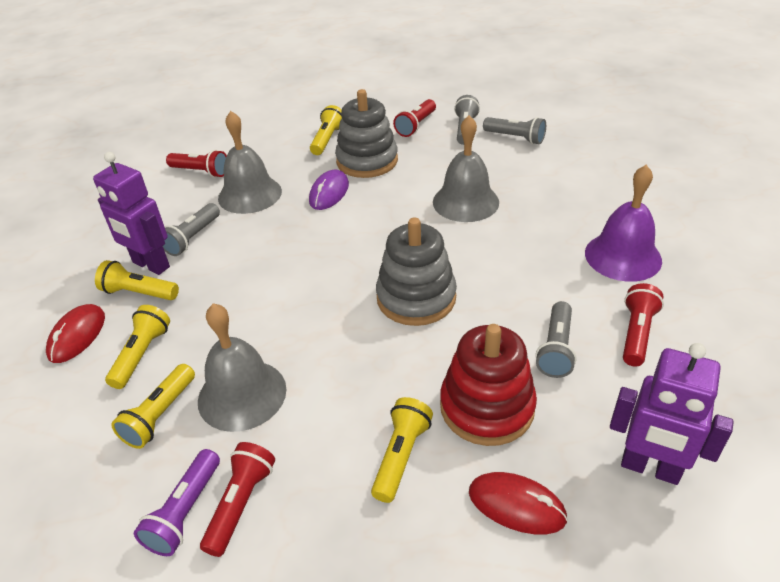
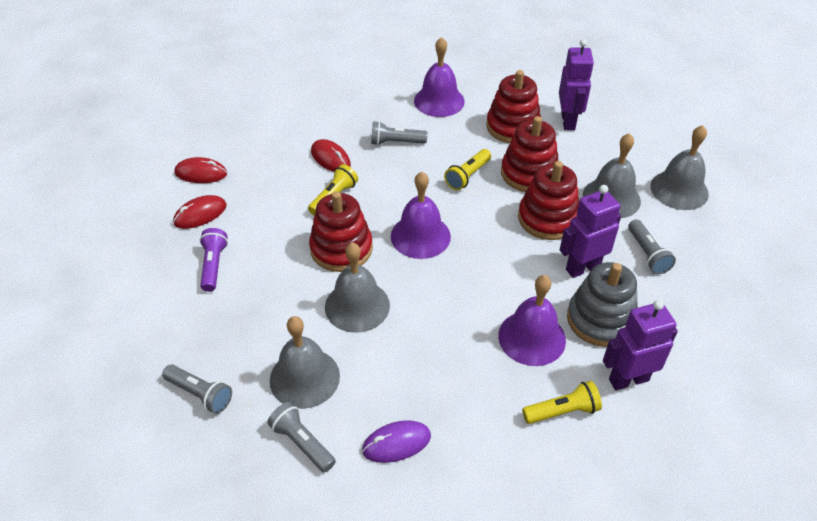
grey bell: [198,303,286,432] [218,111,282,214] [433,115,499,222] = 3 -> [270,316,340,409] [325,243,390,333] [583,133,641,218] [650,125,709,210] = 4
grey stacking toy: [335,89,398,178] [376,217,457,326] = 2 -> [567,262,638,347] = 1
purple bell: [585,165,662,282] = 1 -> [391,172,451,259] [414,37,465,117] [498,275,566,366] = 3
purple robot: [93,152,170,275] [610,343,734,485] = 2 -> [559,39,594,131] [560,185,621,278] [603,300,678,391] = 3
red flashlight: [166,150,227,178] [200,442,275,557] [393,99,436,137] [623,283,664,367] = 4 -> none = 0
red mouse: [46,304,105,363] [469,472,568,534] = 2 -> [173,195,227,229] [175,157,227,183] [311,139,351,172] = 3
red stacking toy: [440,324,537,446] = 1 -> [309,191,373,272] [486,70,541,143] [501,116,558,192] [518,161,579,240] = 4
yellow flashlight: [95,260,179,300] [105,305,170,389] [111,364,195,449] [310,105,342,155] [371,397,433,503] = 5 -> [308,164,358,216] [444,149,491,190] [522,381,602,424] = 3

